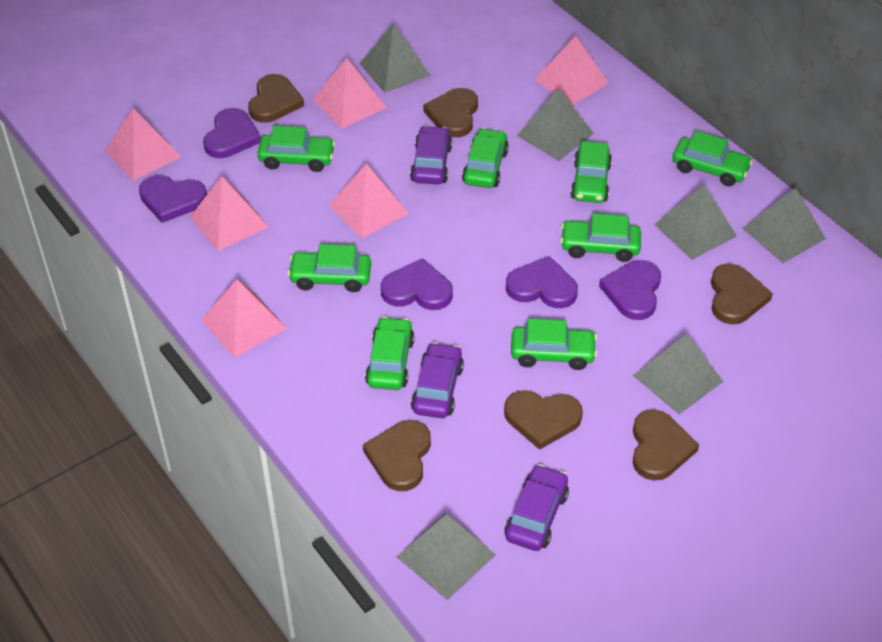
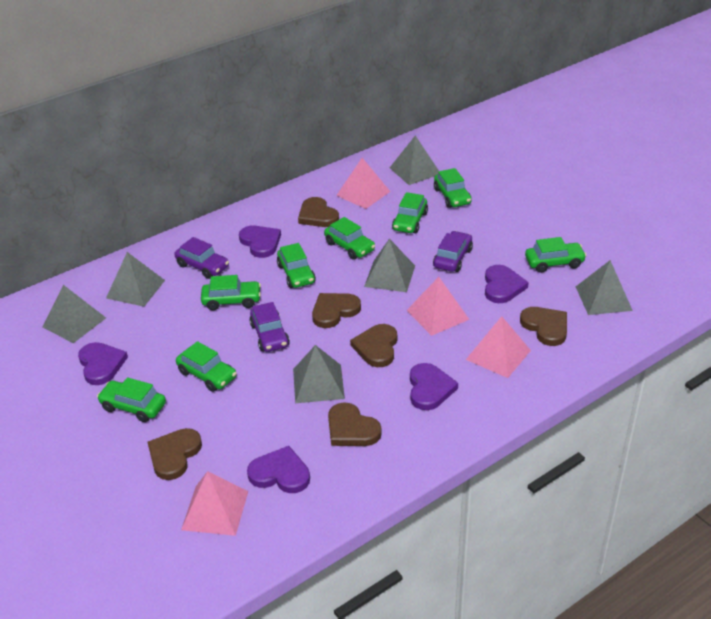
pink pyramid: [105,108,181,181] [190,176,269,251] [202,279,287,358] [313,58,387,129] [329,163,409,239] [534,36,609,105] = 6 -> [181,471,248,536] [336,158,391,209] [407,277,469,336] [466,316,531,378] = 4

